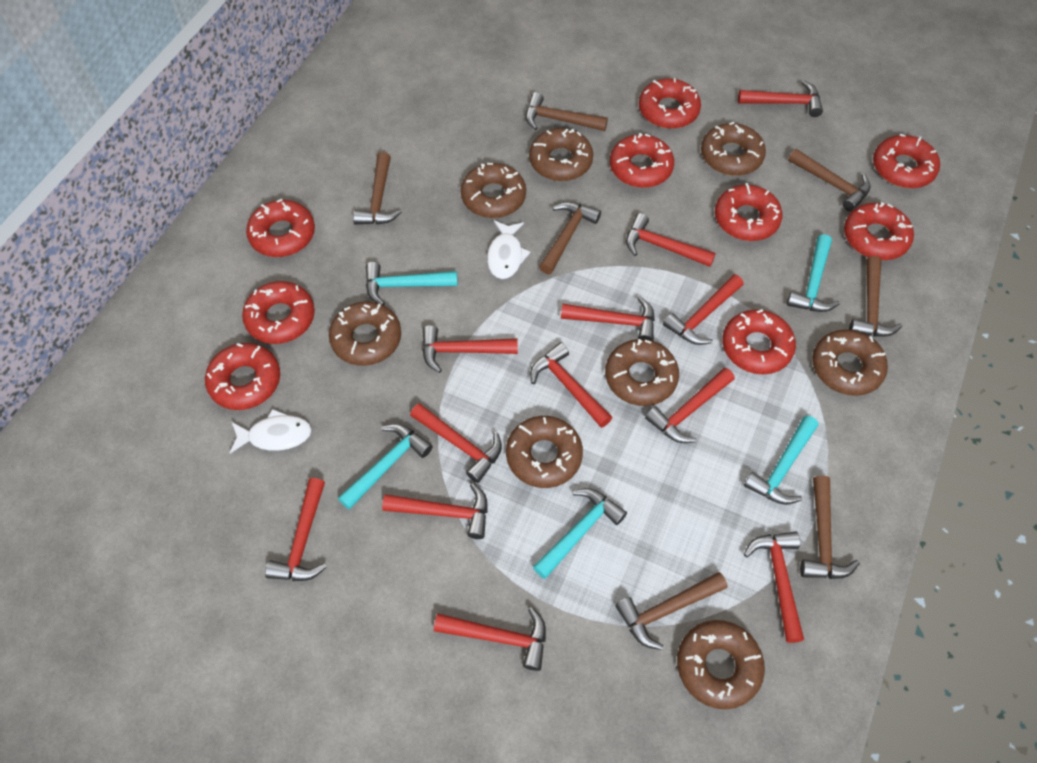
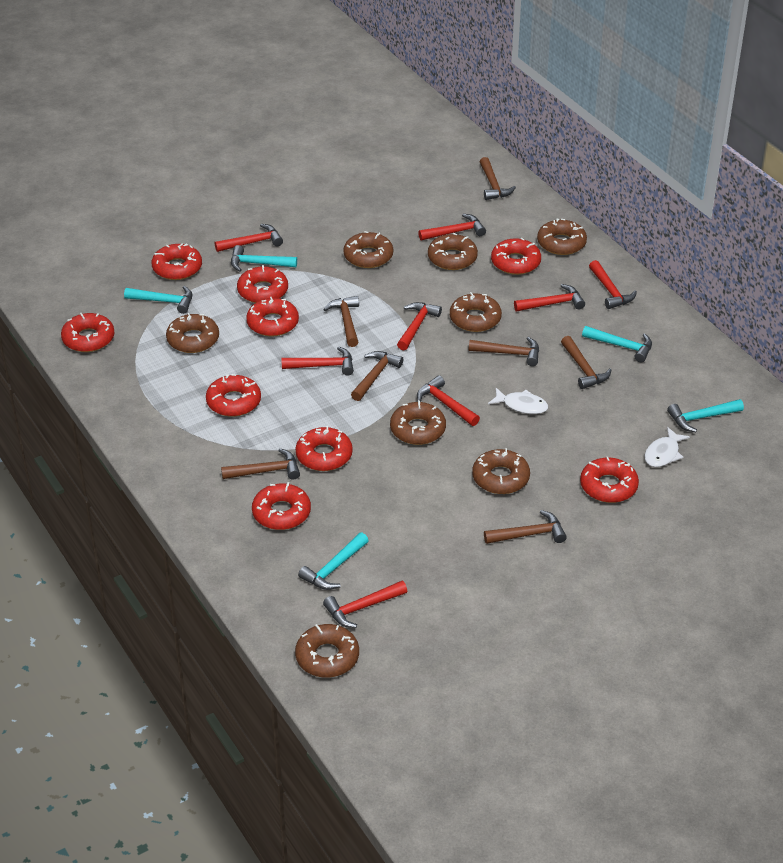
red hammer: [265,478,326,581] [382,483,488,539] [410,403,502,483] [423,325,518,373] [434,607,546,671] [530,342,613,428] [561,297,655,341] [626,213,716,267] [645,368,735,443] [663,274,744,345] [738,80,823,117] [744,531,804,643] = 12 -> [215,224,283,252] [282,347,354,376] [323,581,407,628] [397,302,442,350] [417,375,480,426] [418,214,486,240] [514,284,585,311] [589,260,637,309] = 8

